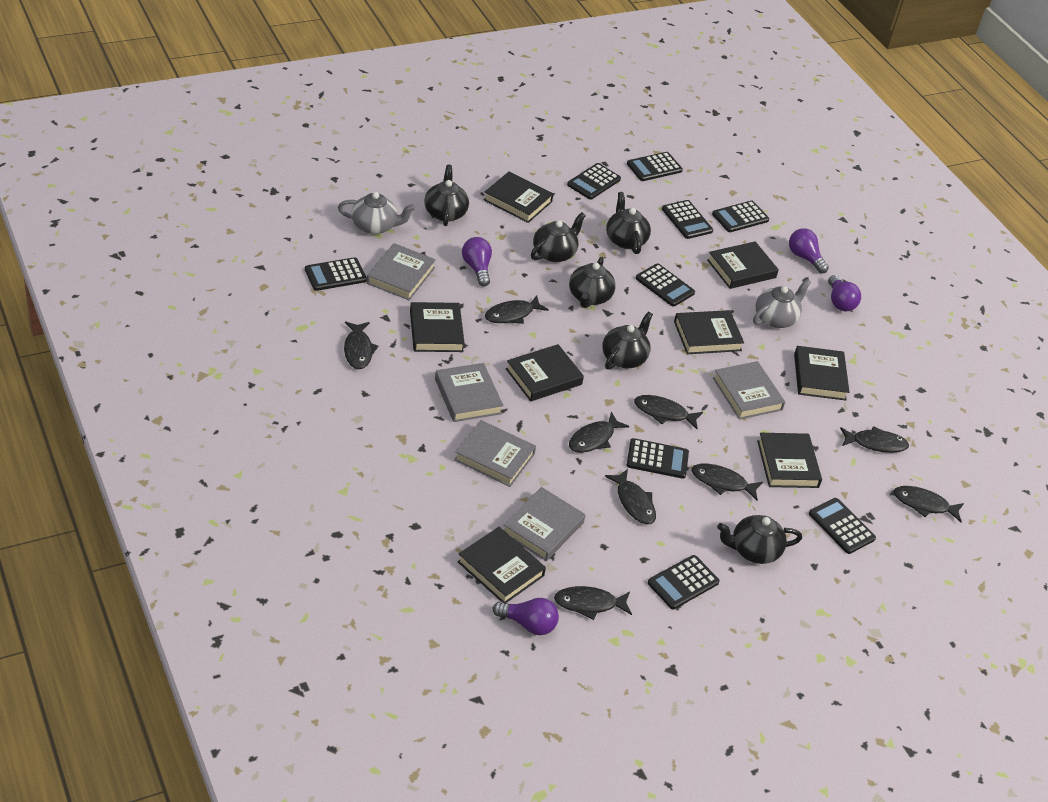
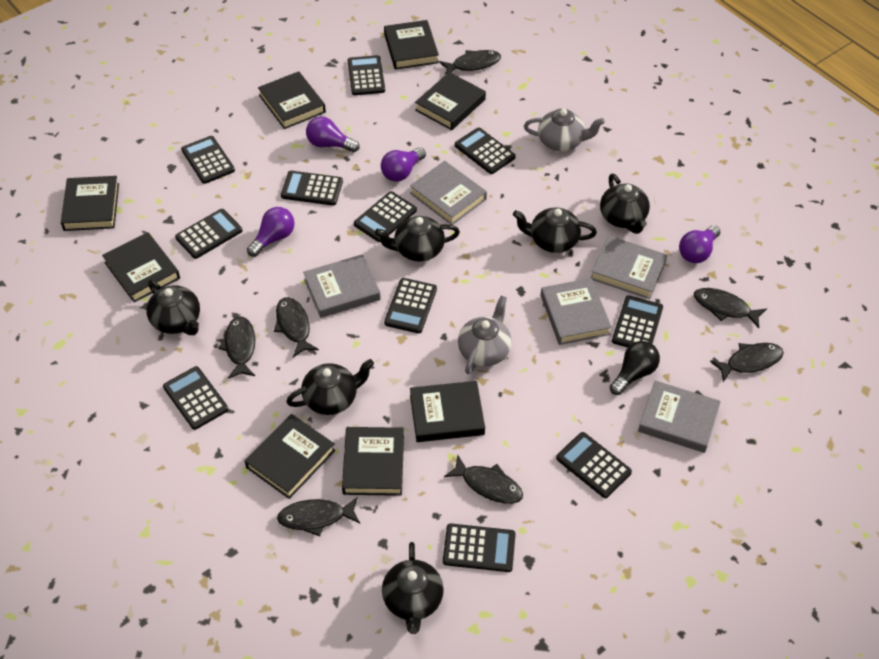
black calculator: [305,257,367,291] [567,163,621,200] [627,152,683,181] [627,438,689,479] [636,263,695,307] [648,555,720,609] [662,200,713,239] [712,200,769,232] [809,498,876,554] = 9 -> [163,366,228,430] [175,209,242,259] [181,136,235,184] [281,171,343,206] [348,55,385,95] [354,191,417,242] [384,278,437,333] [443,524,516,572] [455,127,516,174] [556,432,632,498] [612,295,663,348] = 11
black fish: [344,321,379,369] [485,295,549,324] [554,586,632,620] [569,412,629,453] [605,469,656,524] [634,395,703,429] [691,463,763,500] [840,426,909,453] [893,486,964,522] = 9 -> [218,316,255,379] [274,297,319,358] [277,497,360,536] [439,50,501,73] [444,455,523,504] [694,288,767,328] [710,343,784,382] = 7
black light bulb: none = 0 -> [610,341,660,395] = 1

